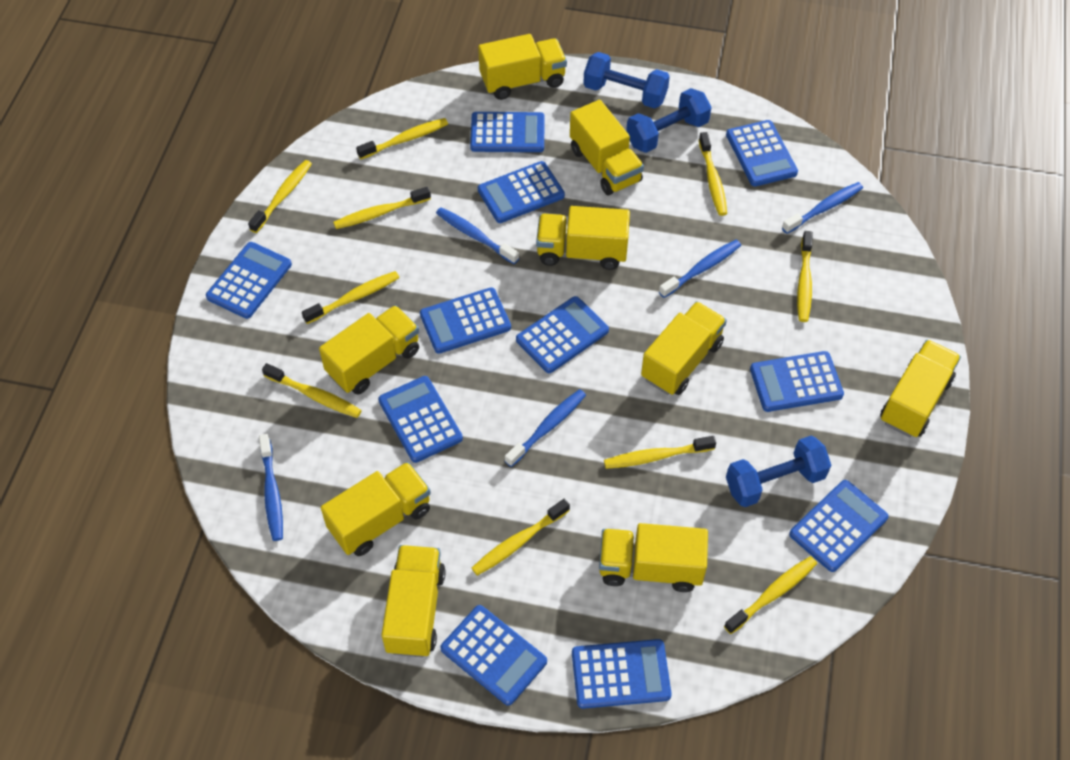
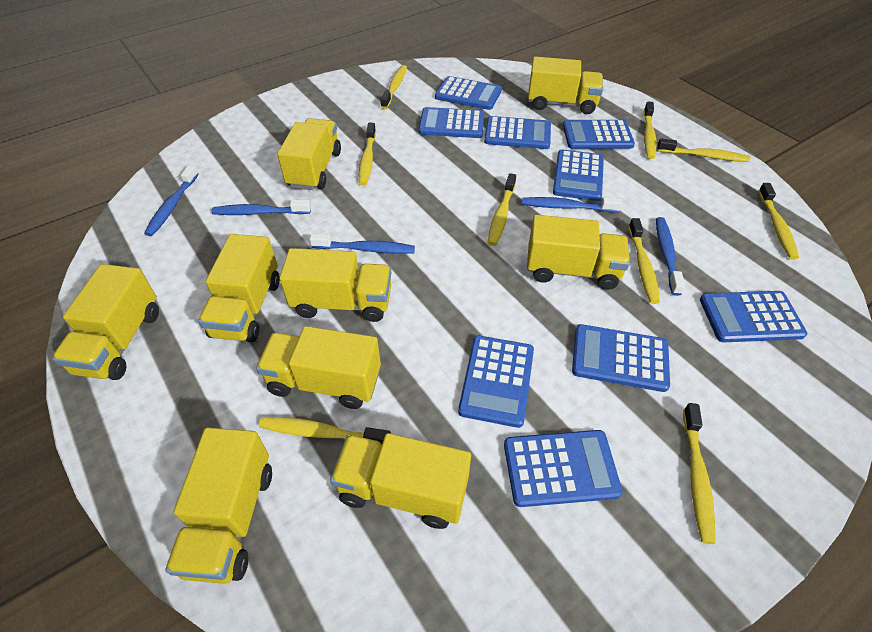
blue calculator: [206,242,292,319] [378,376,463,463] [420,287,511,354] [440,605,547,706] [470,112,545,152] [478,161,565,223] [516,296,609,373] [572,639,672,709] [726,120,798,186] [750,351,844,412] [789,480,888,572] = 11 -> [419,107,484,138] [435,76,502,110] [458,336,534,428] [484,116,551,149] [504,430,623,507] [553,149,604,201] [563,120,635,149] [572,324,670,392] [700,291,807,342] = 9
blue dumbbell: [583,52,670,108] [626,88,711,153] [726,436,831,507] = 3 -> none = 0
yellow toothbrush: [248,160,312,233] [262,363,362,418] [302,271,399,324] [333,187,431,229] [356,118,448,159] [472,499,570,576] [604,436,716,469] [699,132,727,216] [724,556,817,634] [797,231,813,322] = 10 -> [259,417,391,444] [359,123,376,185] [381,65,407,109] [488,173,516,246] [628,218,660,304] [644,101,657,159] [657,139,750,162] [683,403,715,544] [758,183,799,259] = 9

